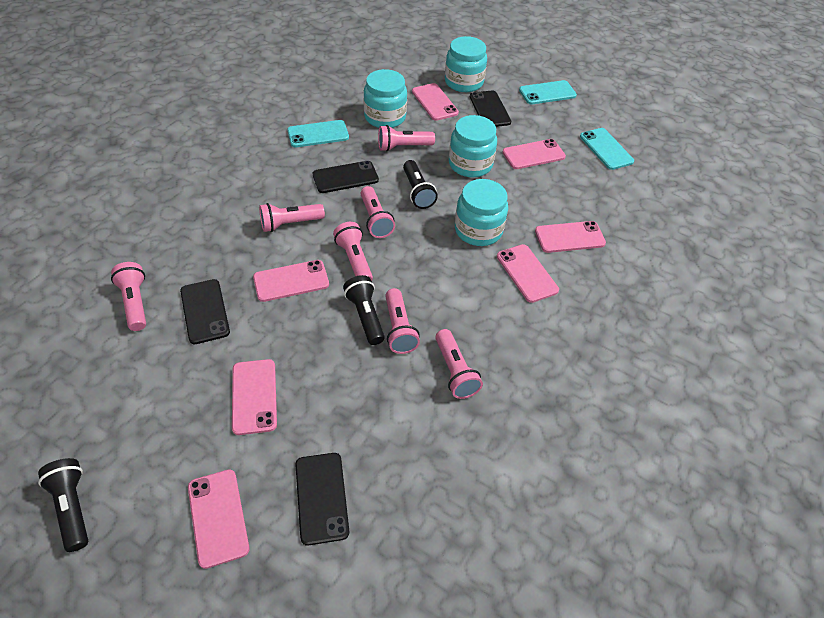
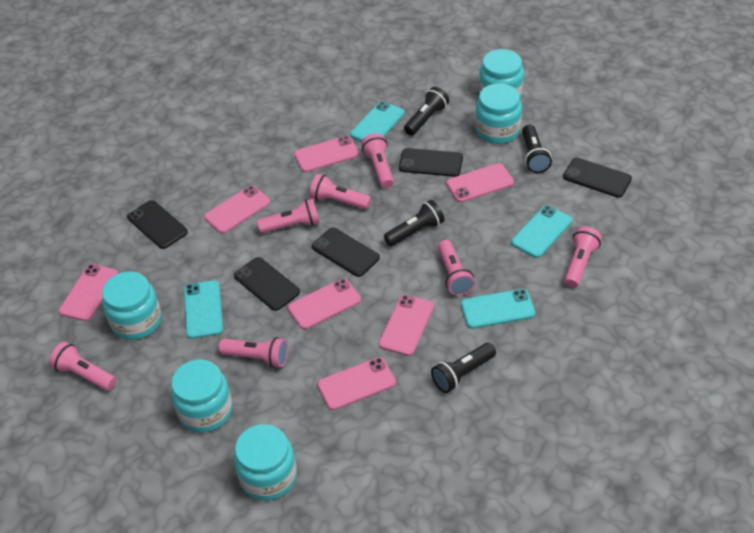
black flashlight: [38,458,88,552] [343,275,385,345] [403,160,438,209] = 3 -> [384,200,444,246] [404,87,449,136] [431,343,496,393] [522,125,552,173] = 4
black phone: [180,279,230,344] [295,453,349,545] [313,161,379,193] [470,91,511,127] = 4 -> [127,200,188,249] [234,257,300,311] [312,228,380,277] [399,148,463,177] [563,158,632,198] = 5
turquoise jar: [363,69,407,128] [445,36,487,92] [449,115,497,178] [455,179,508,246] = 4 -> [102,271,161,340] [171,360,233,432] [234,424,297,501] [475,83,522,144] [479,49,524,99] = 5
turquoise phone: [287,120,349,147] [519,80,577,104] [580,128,634,170] = 3 -> [184,280,223,339] [350,101,405,142] [461,289,535,329] [511,205,572,258] = 4

